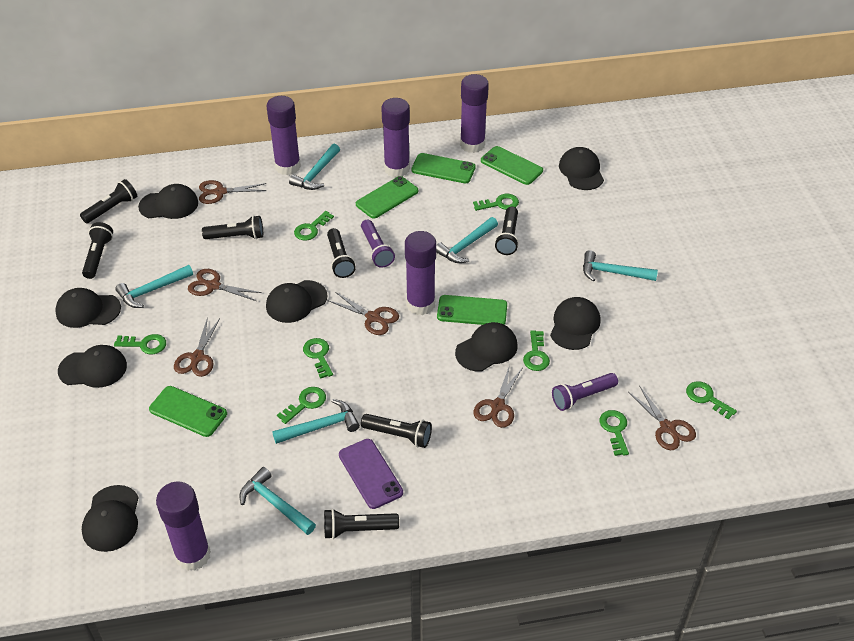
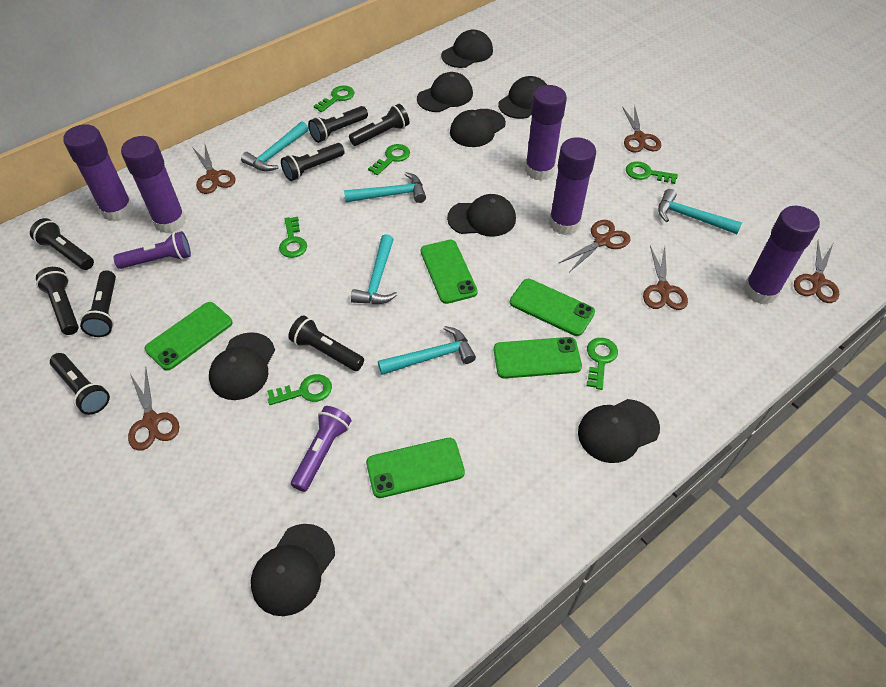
black flashlight: [80,179,137,224] [82,222,113,279] [202,215,263,239] [324,509,399,539] [327,228,356,278] [361,414,432,448] [495,207,519,255] = 7 -> [30,218,94,270] [36,267,79,335] [50,353,110,415] [80,270,116,337] [281,143,345,181] [288,315,364,371] [308,106,368,143] [349,104,409,146] = 8
green key: [114,334,166,354] [277,387,326,424] [294,211,334,240] [303,338,333,379] [473,194,519,211] [523,330,550,371] [599,410,629,456] [686,381,737,420] = 8 -> [267,374,332,405] [279,217,307,258] [314,85,354,112] [368,144,410,175] [587,338,618,390] [626,161,678,184] = 6
purple phone: [339,439,403,509] = 1 -> none = 0
turquoise hammer: [115,265,193,308] [239,467,316,535] [272,399,360,444] [289,144,340,190] [436,217,498,263] [583,250,658,282] = 6 -> [241,121,309,172] [344,172,426,203] [351,234,398,304] [378,326,476,375] [658,189,742,234] = 5

